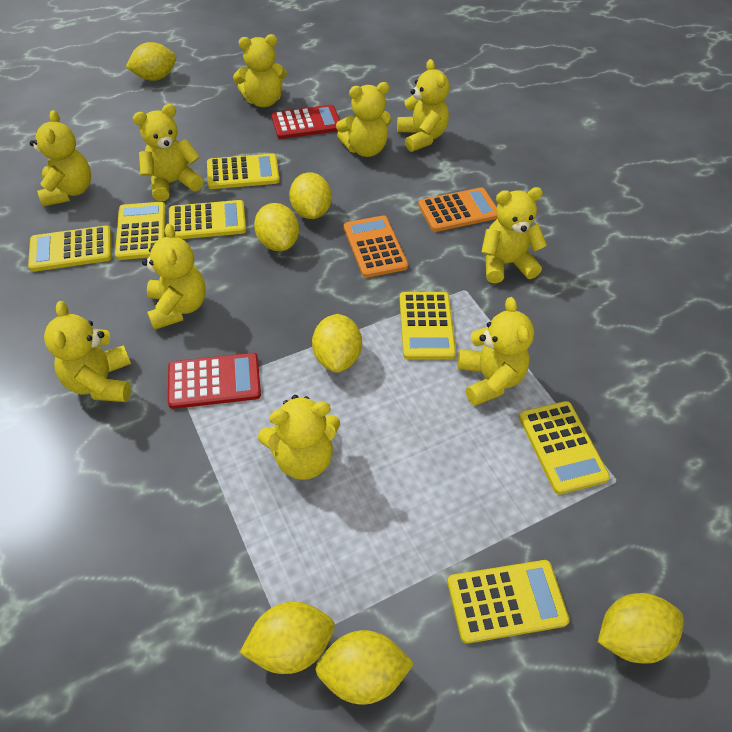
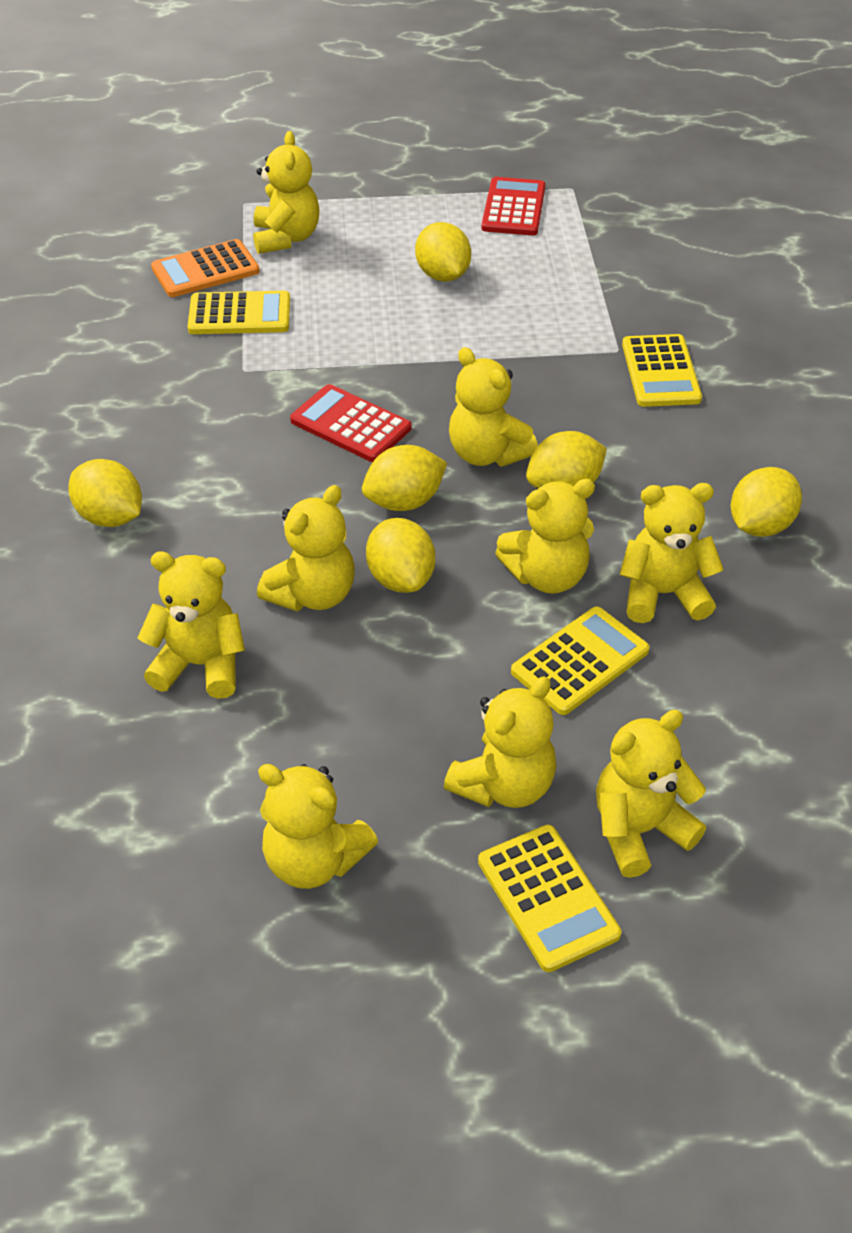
orange calculator: [344,216,408,278] [418,187,498,232] = 2 -> [151,239,260,297] = 1
yellow calculator: [28,226,112,272] [115,202,166,260] [169,200,246,239] [207,154,280,189] [399,292,456,360] [447,560,570,644] [519,401,610,494] = 7 -> [188,291,290,334] [478,825,621,972] [511,606,650,715] [622,334,702,407] = 4
yellow lemon: [126,42,176,81] [240,602,335,674] [254,203,299,251] [289,172,332,219] [312,314,362,372] [315,630,414,705] [598,593,684,664] = 7 -> [68,459,142,527] [362,445,447,511] [366,518,435,593] [415,222,471,282] [526,431,607,488] [731,467,802,537] = 6
yellow teddy bear: [30,110,91,207] [44,301,131,402] [133,104,204,201] [142,224,206,330] [233,34,287,107] [258,395,340,480] [336,82,392,157] [397,59,449,152] [458,297,534,406] [481,187,547,283] = 10 -> [138,551,245,699] [253,131,320,254] [257,485,355,611] [258,764,378,889] [444,676,556,808] [449,347,538,467] [495,479,595,594] [596,710,706,878] [619,483,724,623] = 9

